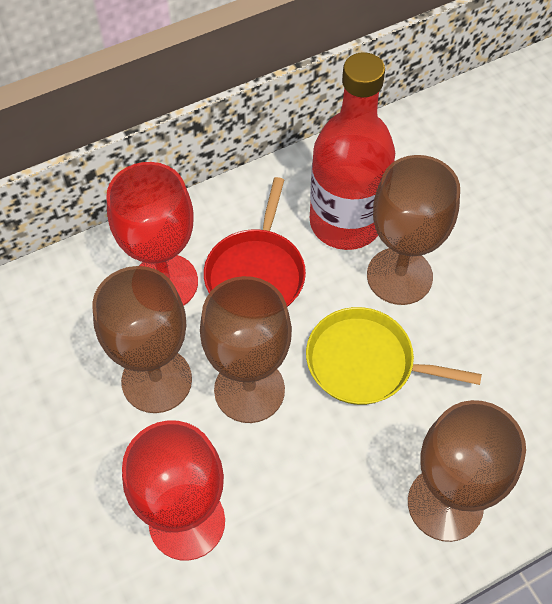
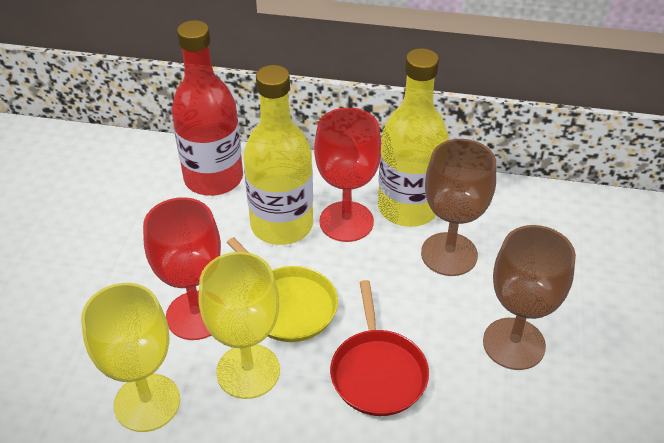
brown goblet: [92,266,192,413] [200,276,292,423] [367,155,460,305] [408,400,526,542] = 4 -> [421,139,496,276] [483,225,576,370] = 2
yellow bottle: none = 0 -> [243,65,313,245] [378,48,449,227] = 2
yellow goblet: none = 0 -> [81,283,180,432] [199,252,280,399] = 2

